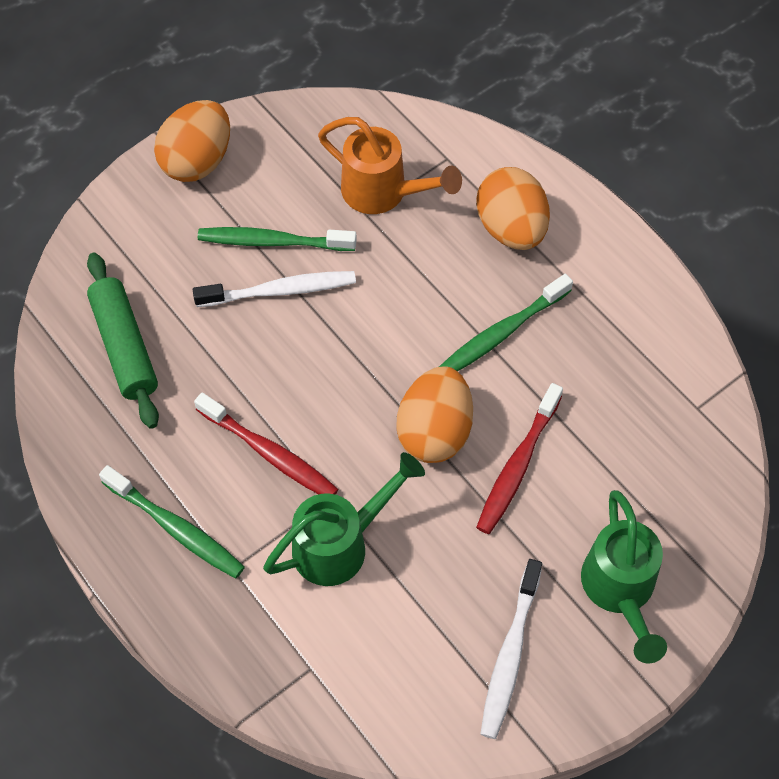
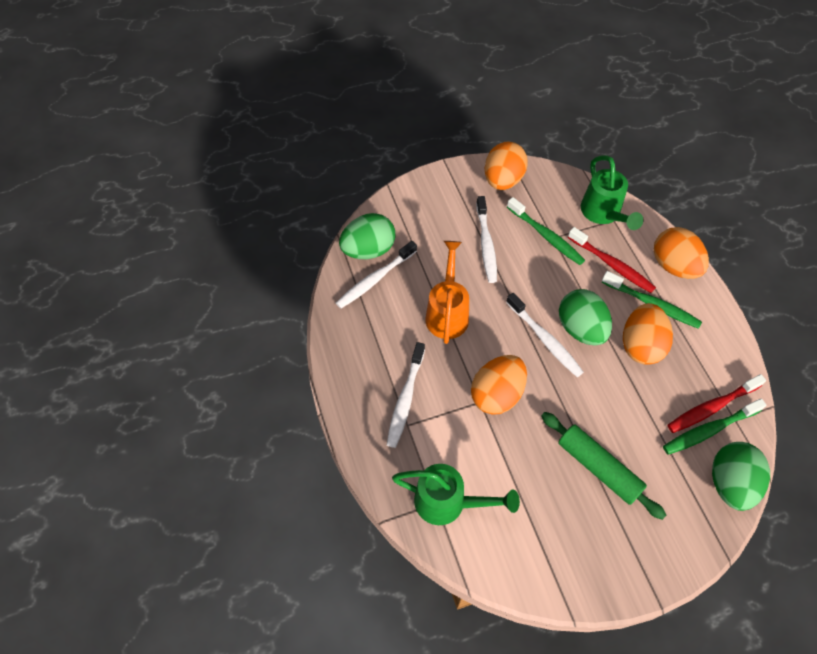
green egg: none = 0 -> [339,213,395,259] [559,289,612,346] [712,442,770,511] = 3
orange egg: [154,100,230,182] [396,366,473,463] [476,167,550,250] = 3 -> [471,355,527,415] [485,141,528,190] [623,303,673,365] [654,227,709,279] = 4
white toothbrush: [193,271,356,307] [480,559,542,739] = 2 -> [336,241,417,309] [387,342,425,448] [476,196,497,283] [506,293,584,377] = 4

